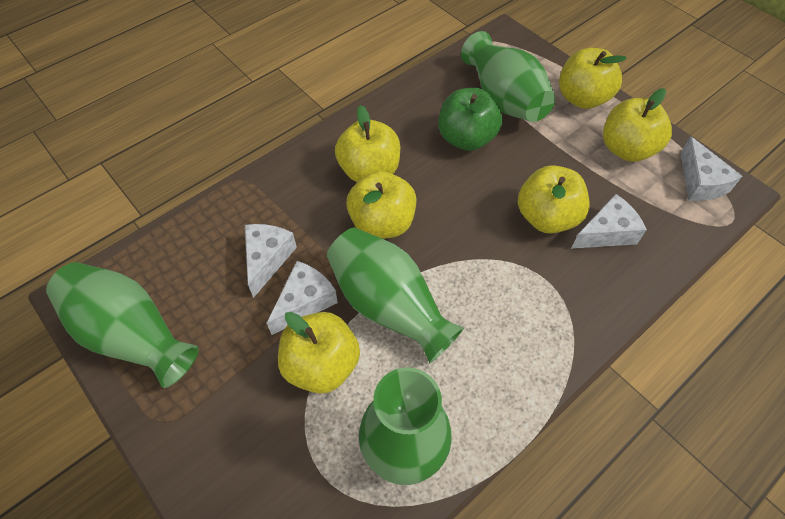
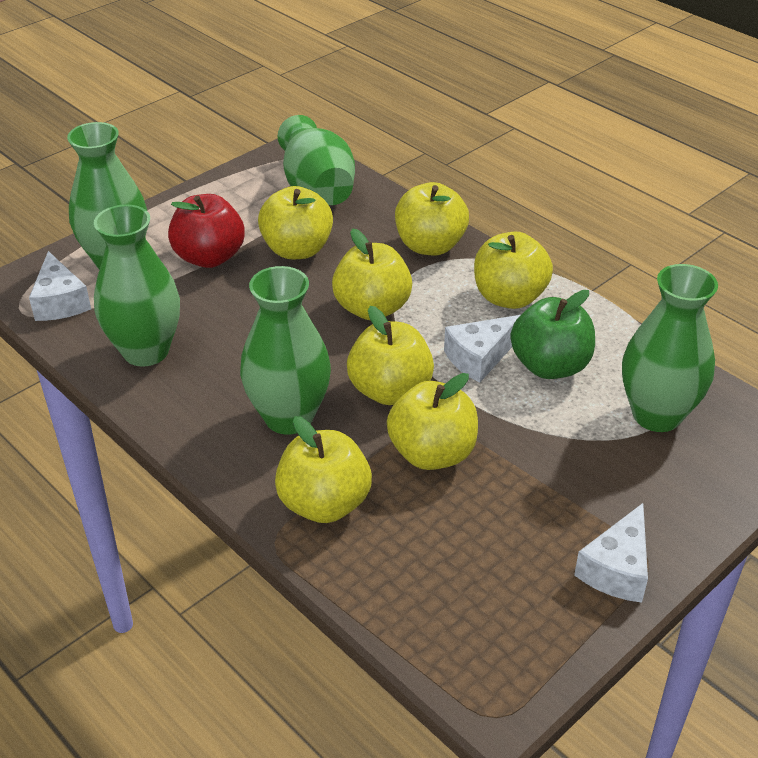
green vase: [46,262,199,388] [327,228,464,363] [359,368,452,485] [461,31,556,122] = 4 -> [67,122,147,270] [94,205,180,367] [240,266,331,435] [278,115,355,205] [622,264,718,432] = 5
red apple: none = 0 -> [168,194,245,268] = 1
white cheese: [245,224,297,298] [267,261,338,335] [571,194,647,249] [680,136,742,201] = 4 -> [29,251,91,321] [444,315,520,383] [574,503,648,603] = 3
yellow apple: [278,312,360,394] [335,105,400,183] [346,171,416,239] [518,165,590,234] [559,48,627,109] [603,88,672,162] = 6 -> [258,186,333,259] [275,416,372,523] [332,228,412,320] [347,306,434,405] [387,373,478,470] [395,182,469,255] [474,232,553,309] = 7

